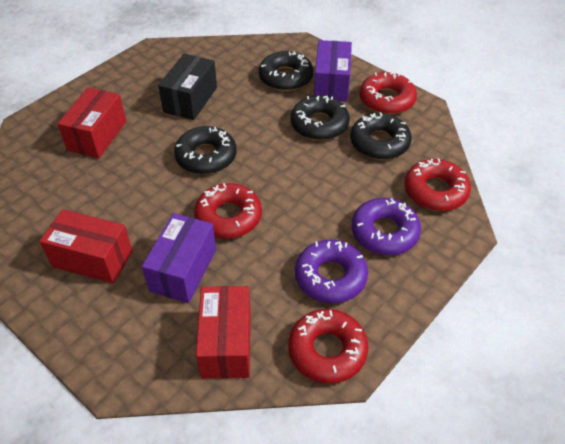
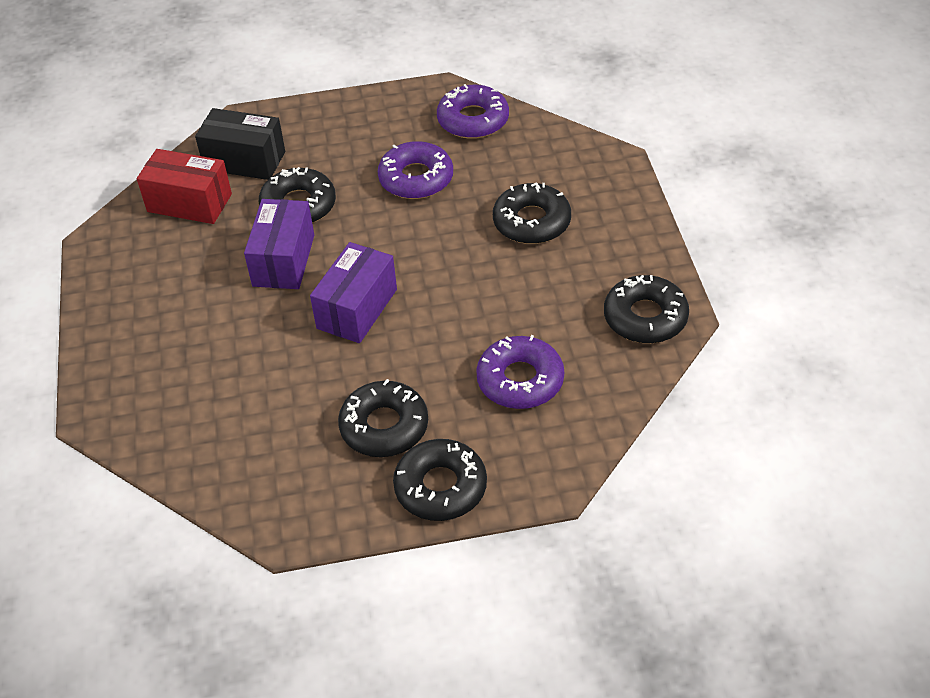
black donut: [174,126,236,174] [259,51,313,91] [291,96,350,140] [350,112,412,160] = 4 -> [259,167,336,223] [338,379,428,457] [393,439,487,521] [493,182,571,244] [604,275,689,343] = 5
purple donut: [295,240,368,303] [351,198,421,255] = 2 -> [378,141,453,199] [437,84,509,139] [476,335,564,409] = 3
red box: [40,209,133,284] [57,87,127,158] [196,286,251,379] = 3 -> [137,149,232,224] = 1
red donut: [194,183,262,239] [288,309,368,384] [359,72,417,114] [404,158,471,211] = 4 -> none = 0

